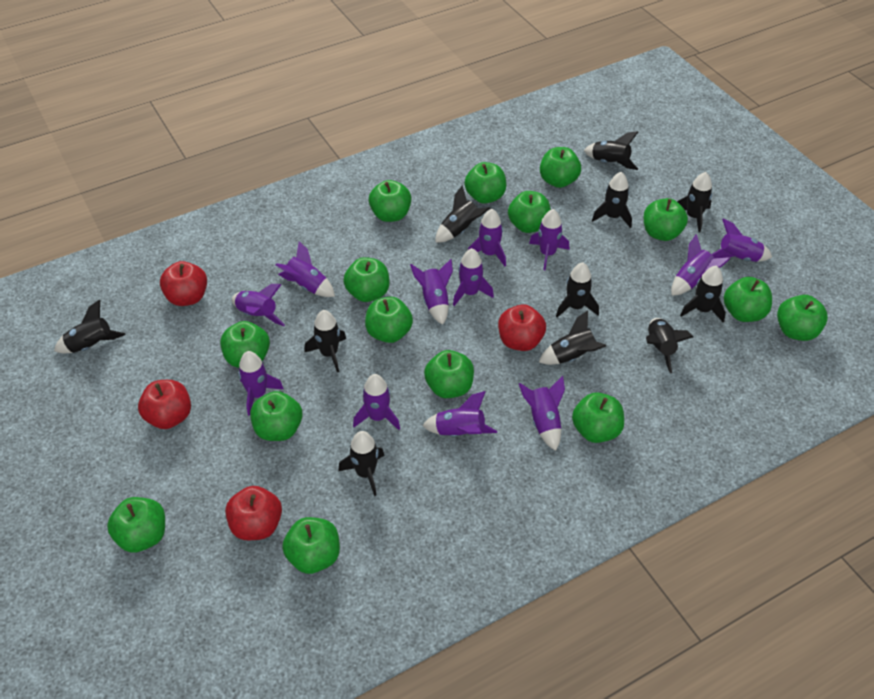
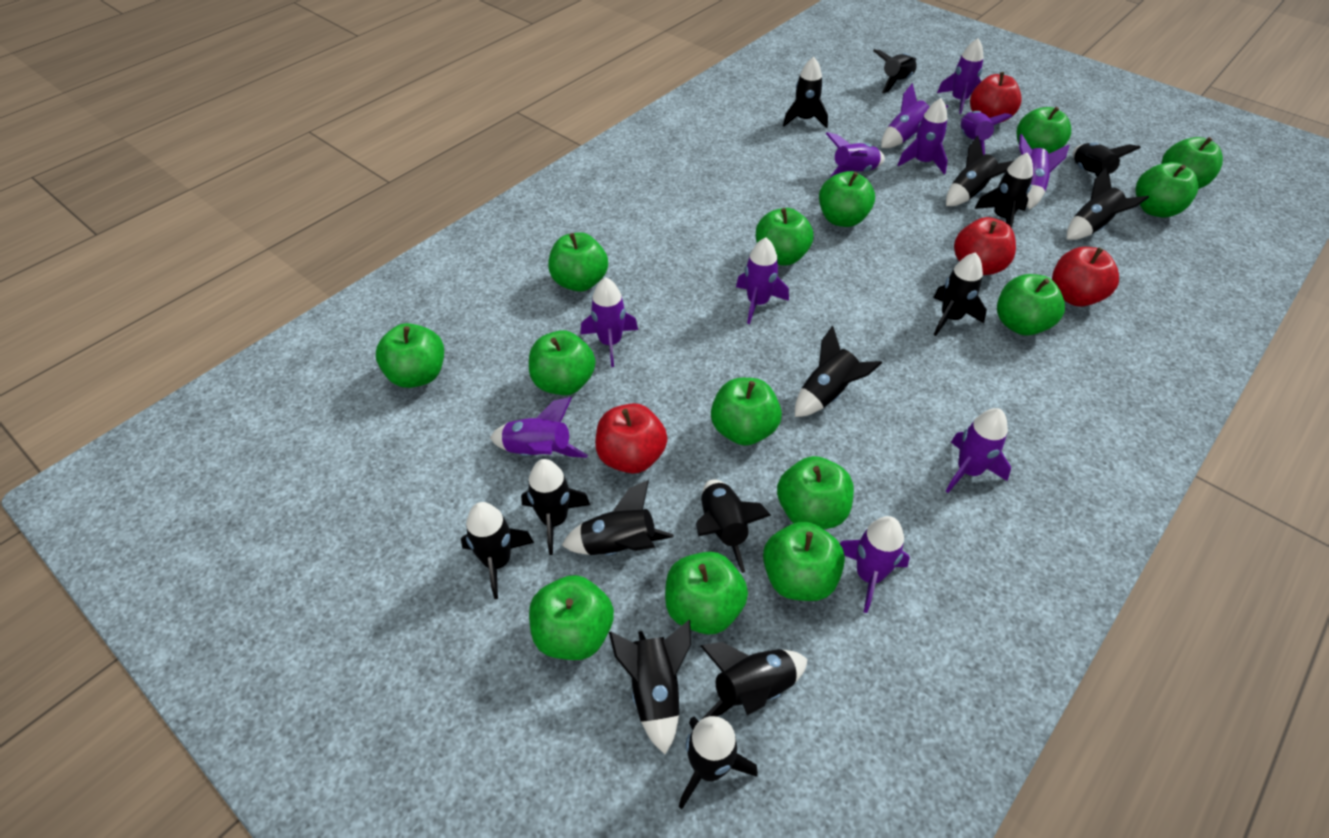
black rocket: [54,300,125,353] [304,310,346,372] [338,431,385,496] [435,185,490,243] [539,311,606,365] [556,263,599,318] [584,131,638,170] [592,172,632,228] [646,318,693,373] [677,172,712,232] [680,266,726,323] = 11 -> [461,502,534,599] [521,459,590,555] [562,480,674,555] [609,620,691,754] [679,716,758,809] [696,479,771,573] [701,642,807,720] [783,57,828,128] [795,326,882,417] [873,49,917,94] [933,252,987,336] [946,136,1014,206] [974,152,1033,228] [1067,168,1149,240] [1073,142,1141,188] = 15
green apple: [107,497,165,553] [220,321,270,368] [250,391,302,441] [282,517,340,574] [343,257,389,302] [365,297,413,343] [369,180,411,222] [424,350,474,398] [464,162,506,204] [508,191,551,233] [540,147,581,188] [572,392,624,443] [643,198,688,241] [724,277,772,322] [777,295,828,341] = 15 -> [376,323,444,388] [529,330,595,395] [529,575,614,660] [548,232,608,292] [665,552,748,635] [711,378,782,446] [756,208,814,266] [763,522,845,601] [777,456,854,529] [819,171,875,227] [997,274,1065,335] [1017,107,1071,154] [1136,162,1198,218] [1161,137,1223,189] = 14
purple rocket: [232,284,285,326] [238,351,284,416] [275,241,335,297] [353,374,400,430] [410,259,453,325] [422,391,497,437] [453,248,494,306] [468,209,506,266] [519,376,565,451] [529,209,569,270] [671,234,730,296] [712,218,772,262] = 12 -> [490,397,588,458] [581,277,638,367] [736,237,789,324] [826,132,885,178] [840,516,910,613] [881,83,948,148] [898,98,948,174] [937,38,983,114] [946,408,1011,493] [961,111,1013,155] [1019,134,1069,209] = 11

